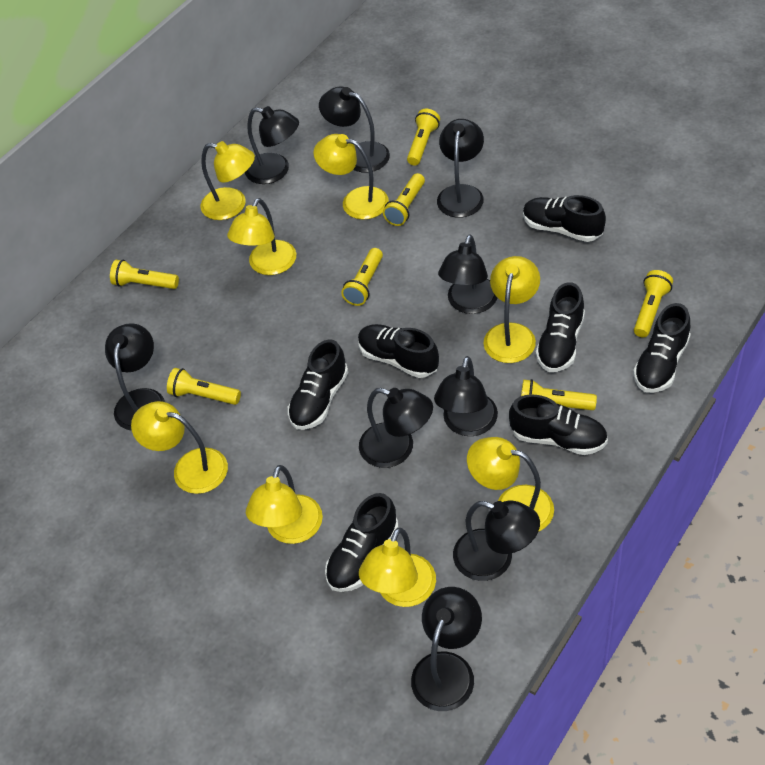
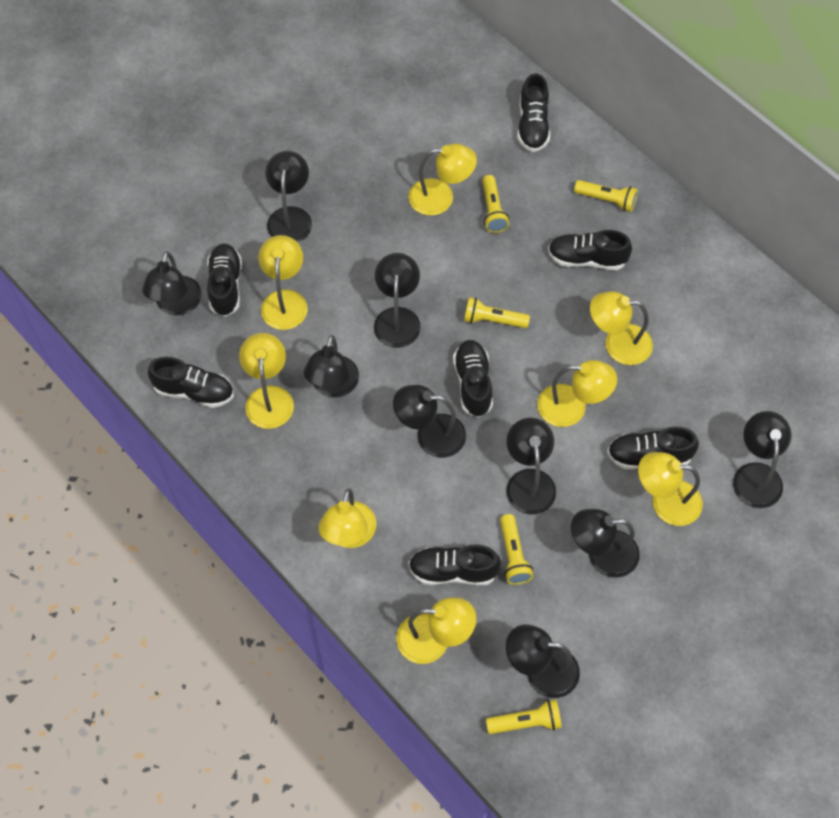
yellow flashlight: [110,260,179,289] [167,368,241,405] [341,248,383,306] [383,173,425,226] [407,109,440,166] [521,379,597,410] [634,270,673,337] = 7 -> [464,297,530,328] [482,175,509,233] [486,700,562,734] [500,514,533,585] [574,180,638,212] = 5

